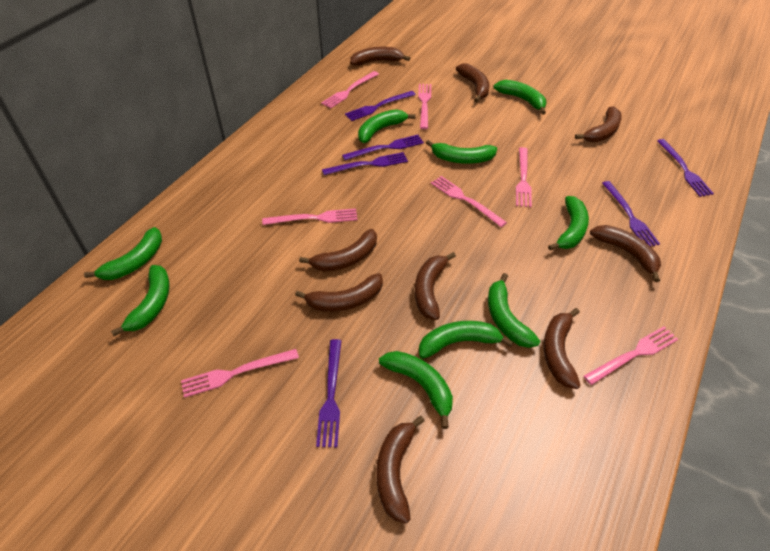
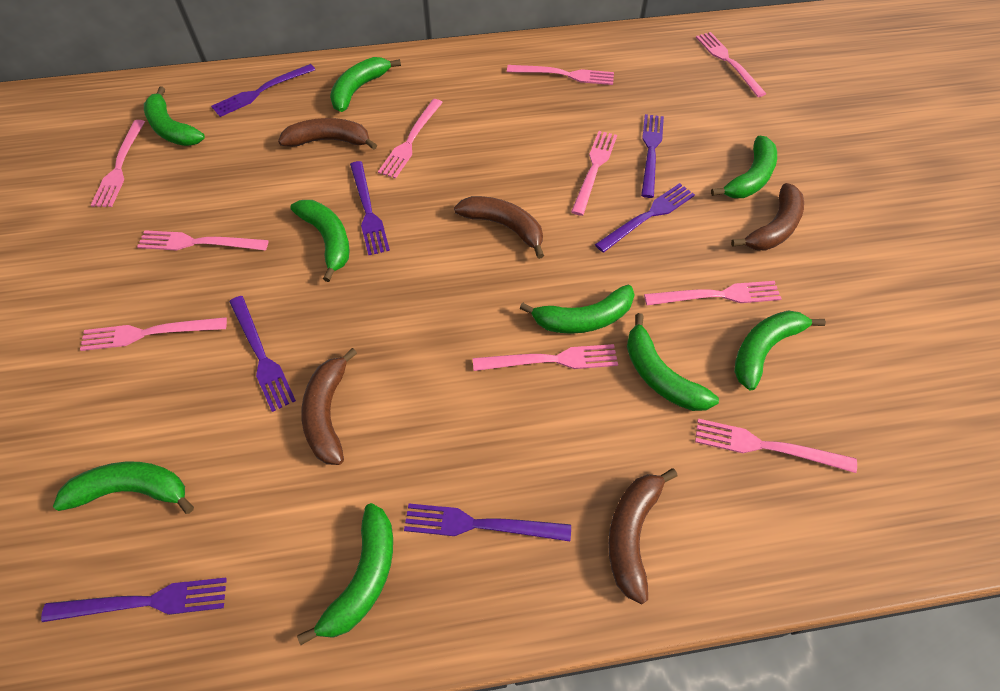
brown banana: [295,273,383,312] [299,229,377,271] [350,47,410,66] [376,416,425,524] [415,252,456,320] [456,64,489,102] [544,308,581,389] [575,107,622,142] [590,225,661,282] = 9 -> [278,118,377,150] [301,348,357,465] [454,196,544,259] [608,468,677,604] [731,183,804,250] = 5
pink fork: [181,349,299,398] [262,208,357,225] [321,71,379,108] [418,84,431,129] [431,176,507,227] [516,147,532,207] [584,326,678,385] = 7 -> [80,317,227,351] [91,120,145,207] [137,230,268,250] [378,99,443,179] [473,344,618,371] [507,65,614,85] [571,131,617,216] [644,281,782,306] [695,419,857,473] [696,32,767,97] = 10
purple fork: [316,339,341,447] [322,152,408,175] [342,135,424,160] [345,91,416,121] [602,181,660,247] [657,139,714,197] = 6 -> [41,577,227,622] [211,64,316,117] [229,296,296,412] [350,161,390,255] [404,503,571,541] [595,183,695,252] [641,114,664,198] = 7

